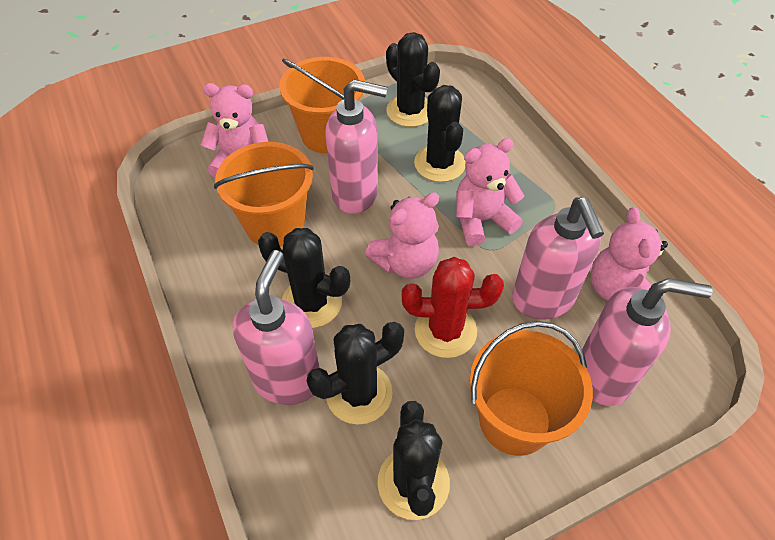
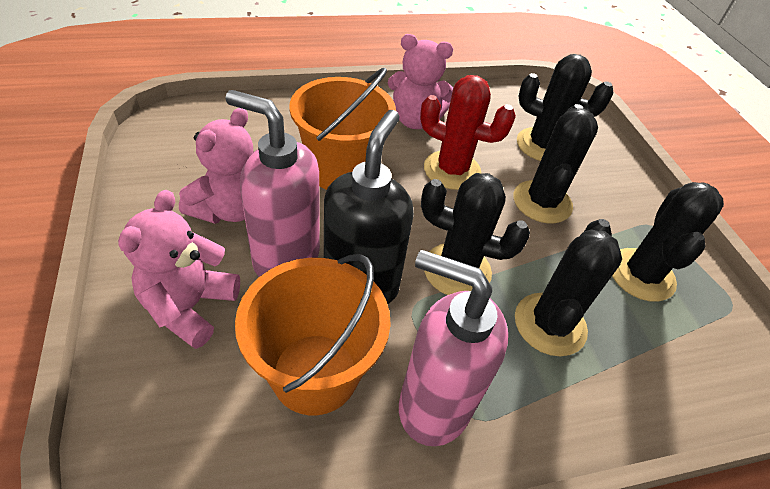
black soap dispenser: none = 0 -> [324,110,414,304] = 1
orange bucket: [214,142,314,247] [279,57,365,153] [470,321,593,456] = 3 -> [235,254,391,415] [289,68,396,190] = 2
pink soap dispenser: [232,250,320,405] [325,80,388,214] [512,197,604,320] [582,278,713,406] = 4 -> [225,90,320,277] [399,250,508,446] = 2
pink teddy bear: [201,83,268,178] [365,192,439,279] [456,138,524,246] [591,207,668,301] = 4 -> [118,190,240,349] [179,108,254,224] [388,34,453,129] = 3

